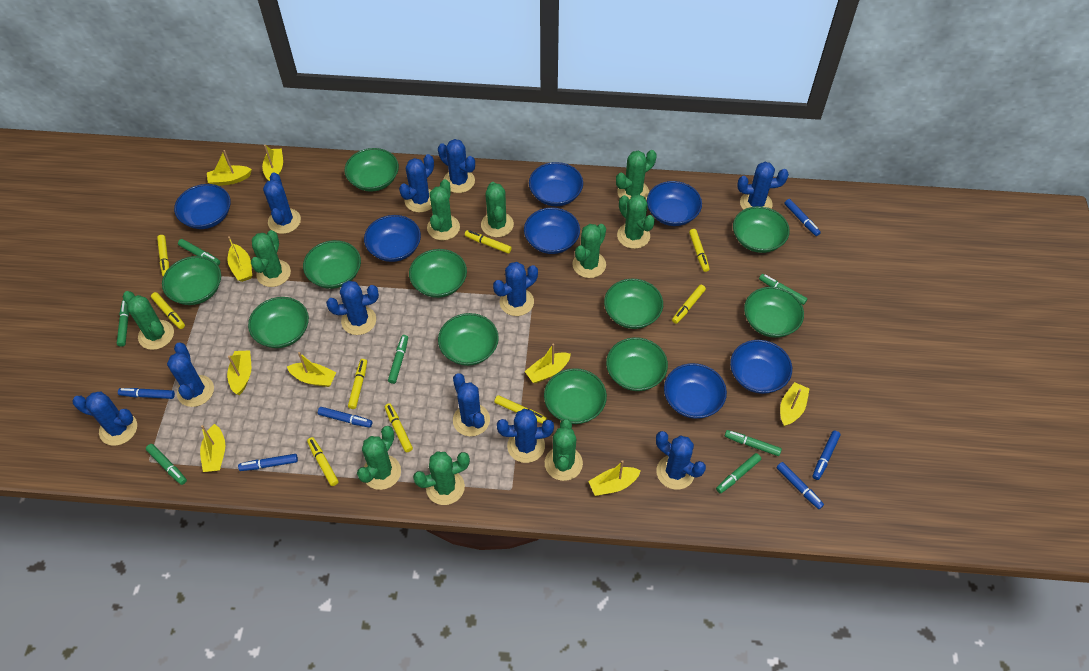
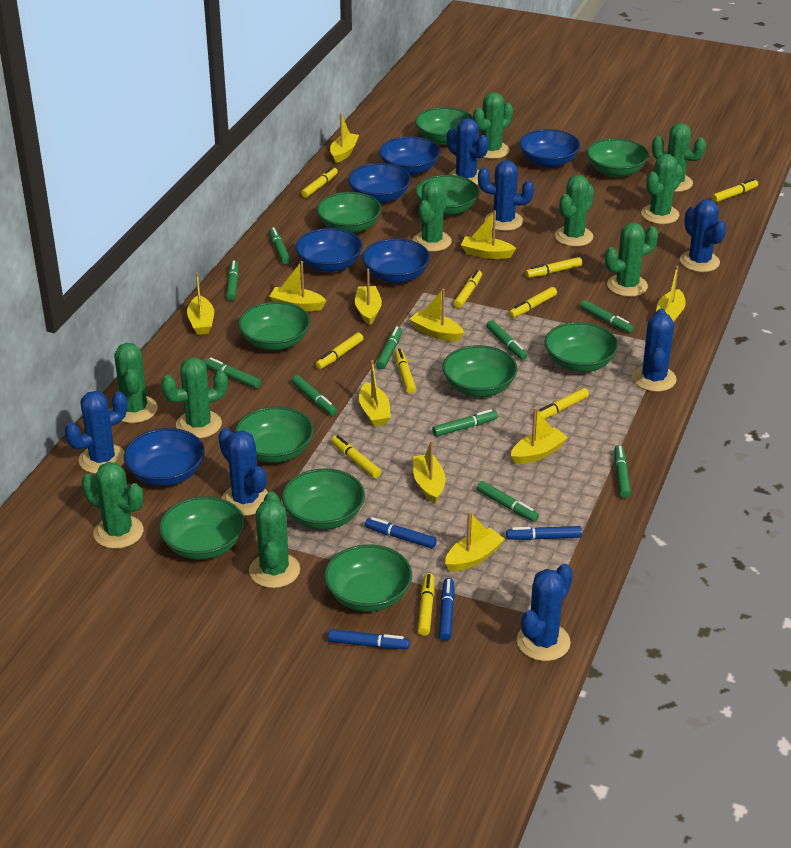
blue bowl: [174,184,231,229] [364,215,421,262] [524,207,580,254] [529,162,583,206] [647,181,702,226] [664,363,727,419] [730,340,792,394] = 7 -> [124,428,205,486] [295,228,363,272] [348,163,411,204] [362,238,430,283] [379,136,440,175] [519,129,580,168] = 6
blue cactus: [72,392,137,446] [167,343,214,407] [263,172,301,234] [326,281,379,335] [399,154,434,212] [438,139,475,193] [453,373,490,436] [493,262,538,316] [497,409,554,463] [656,431,706,490] [737,162,789,210] = 11 -> [65,391,127,474] [218,428,268,516] [447,118,489,185] [478,160,534,231] [517,564,573,661] [632,309,677,392] [680,199,726,272] = 7
blue marker: [118,388,175,399] [238,454,298,471] [318,407,372,428] [776,462,824,509] [784,199,821,236] [813,430,840,480] = 6 -> [328,629,410,649] [365,517,437,548] [439,578,455,641] [506,526,582,540] = 4
green marker: [117,300,129,347] [146,444,187,485] [178,239,220,265] [388,335,408,384] [716,453,761,494] [725,430,782,456] [759,274,807,305] = 7 -> [205,357,261,389] [226,261,239,301] [269,227,291,264] [292,375,337,415] [376,326,402,369] [432,409,498,437] [477,481,539,522] [486,320,528,360] [580,300,634,333] [614,445,631,498] = 10
yellow boat: [200,424,225,472] [207,150,252,186] [227,350,251,395] [228,236,252,282] [262,145,283,181] [287,352,336,387] [525,343,571,384] [588,460,641,496] [780,382,809,426] = 9 -> [187,273,214,335] [269,261,327,311] [330,113,359,163] [355,269,382,325] [359,360,391,426] [409,289,464,341] [413,441,446,504] [445,511,505,572] [461,210,516,259] [511,408,568,464] [656,266,686,322] = 11
yellow marker: [151,292,185,329] [157,235,169,276] [307,437,339,486] [348,359,367,409] [385,403,413,452] [465,230,512,254] [494,395,547,423] [672,285,706,324] [689,229,709,272] = 9 -> [301,167,338,198] [315,332,363,369] [331,435,381,478] [394,348,416,394] [418,573,434,636] [454,270,482,308] [509,287,557,318] [525,257,582,278] [538,388,589,419] [712,179,758,202] = 10

